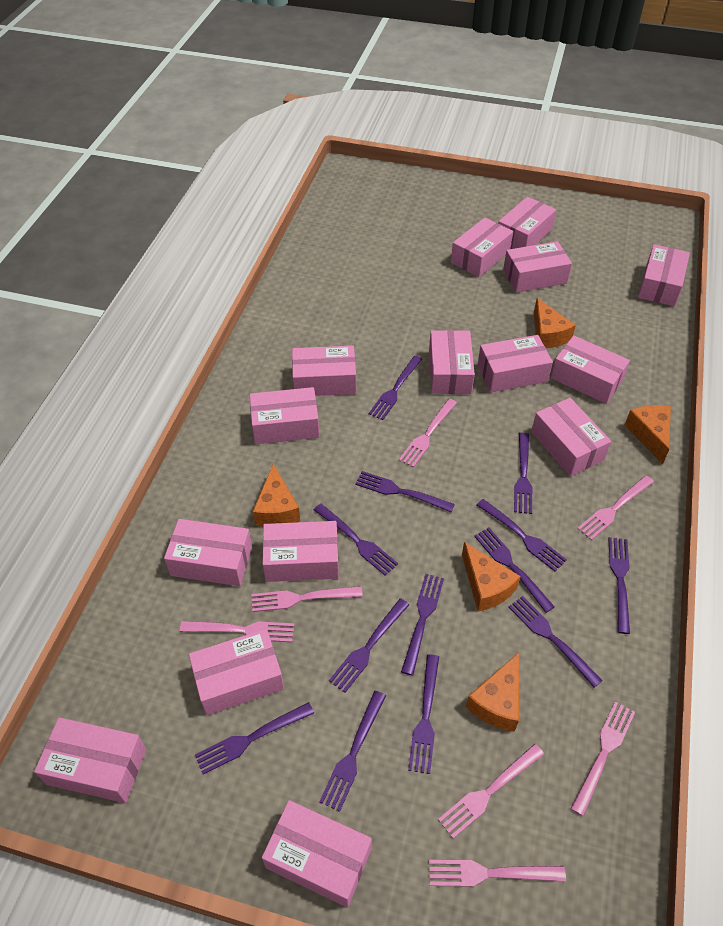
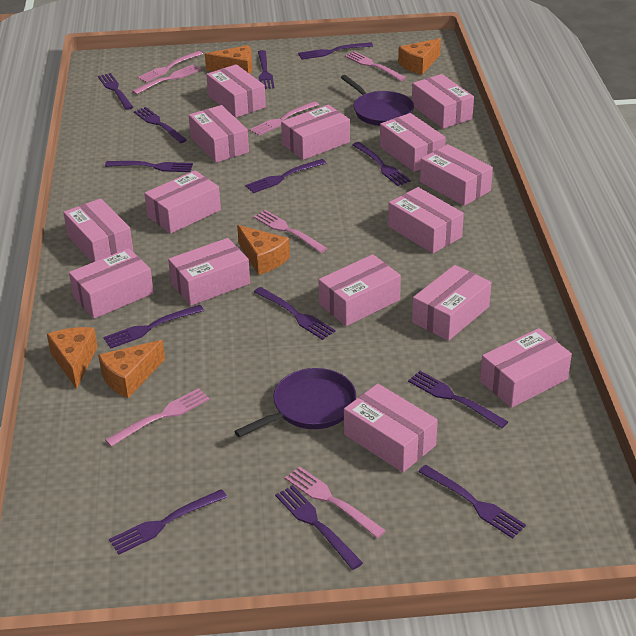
purple pan: none = 0 -> [234,368,356,437] [341,75,414,126] = 2

